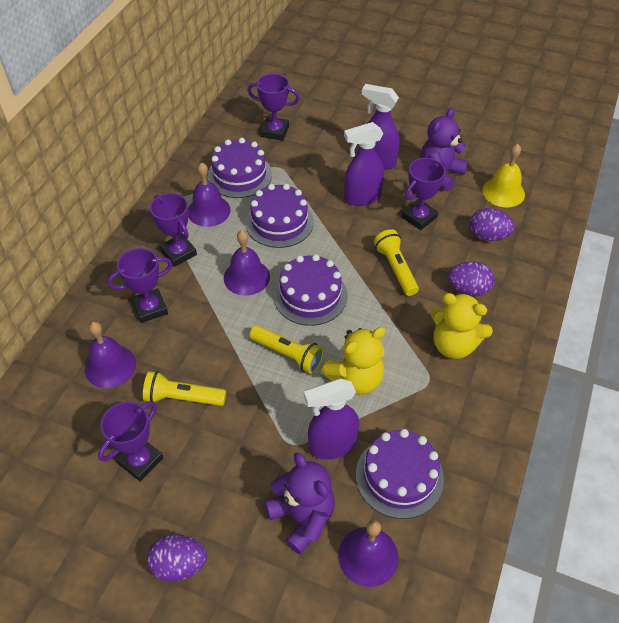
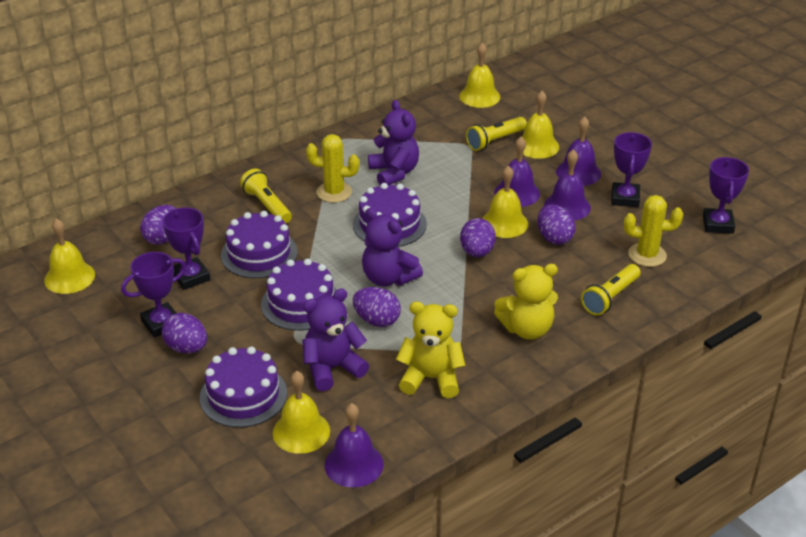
purple egg: [147,534,207,581] [448,261,495,296] [470,208,514,241] = 3 -> [140,205,176,245] [162,313,207,354] [353,287,401,327] [460,218,496,257] [538,204,576,245] = 5
purple spray bottle: [304,378,359,460] [344,122,384,206] [362,84,400,170] = 3 -> none = 0
purple teddy bear: [265,453,335,554] [420,108,468,191] = 2 -> [302,288,369,391] [362,208,423,286] [368,100,419,185] = 3
purple trophy: [98,401,163,482] [108,248,173,323] [150,193,197,267] [247,73,300,141] [402,158,446,230] = 5 -> [121,252,186,338] [163,207,210,290] [611,132,652,207] [703,157,749,234] = 4
yellow bell: [482,143,525,207] = 1 -> [44,218,95,294] [273,371,330,454] [459,43,500,108] [482,166,528,238] [522,91,559,159] = 5
yellow cactus: none = 0 -> [306,134,359,203] [624,195,683,267] = 2

